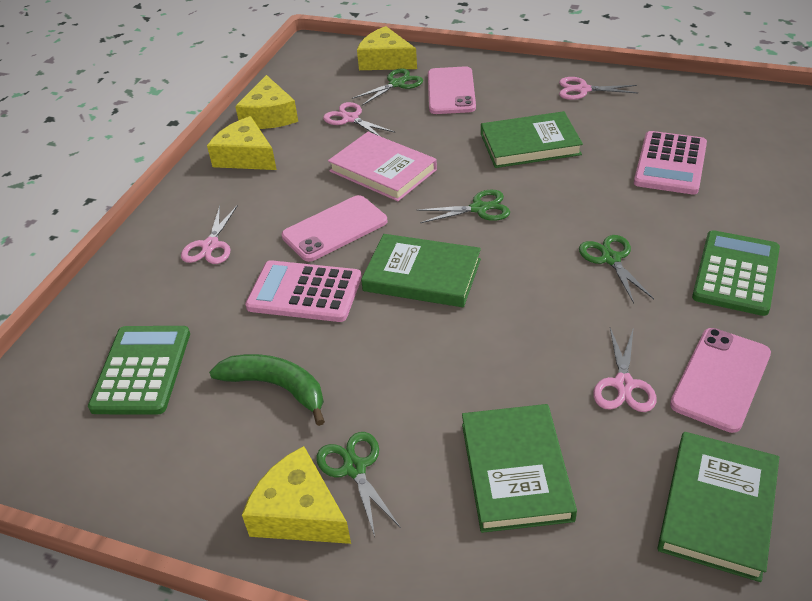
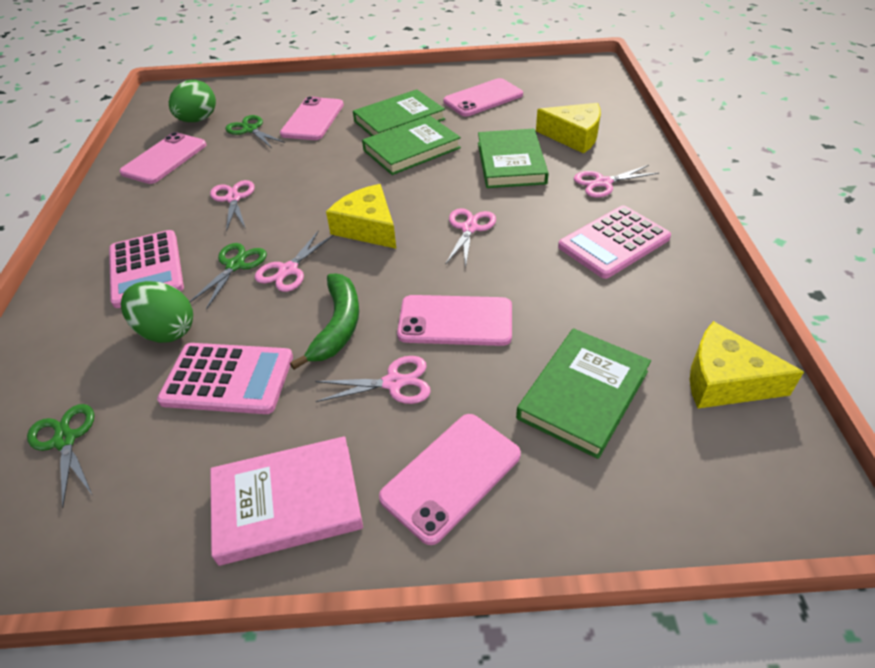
green calculator: [88,326,190,414] [692,230,780,316] = 2 -> none = 0
green egg: none = 0 -> [121,281,193,343] [169,80,216,122] = 2
green scissors: [316,432,401,537] [352,68,423,106] [417,190,510,223] [579,235,654,303] = 4 -> [27,404,94,508] [189,243,267,310] [225,115,285,148] = 3
pink calculator: [245,260,362,322] [634,131,707,195] = 2 -> [109,230,184,308] [157,343,293,414] [558,205,671,279] = 3
pink phone: [281,195,387,262] [428,66,476,114] [670,328,771,433] = 3 -> [120,132,206,184] [280,96,344,140] [379,414,521,545] [397,295,512,346] [443,78,523,116] = 5
pink scissors: [181,205,238,264] [323,102,394,136] [559,77,638,100] [593,327,657,412] = 4 -> [210,180,255,232] [255,230,334,292] [315,356,431,404] [445,208,496,268] [574,165,659,198] = 5
yellow cheese: [207,116,277,170] [235,75,298,129] [242,446,351,544] [357,26,417,70] = 4 -> [326,184,396,249] [536,103,601,153] [690,321,804,409] = 3

